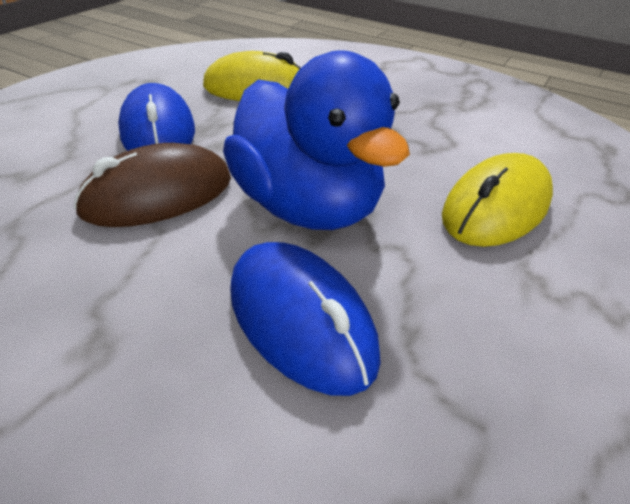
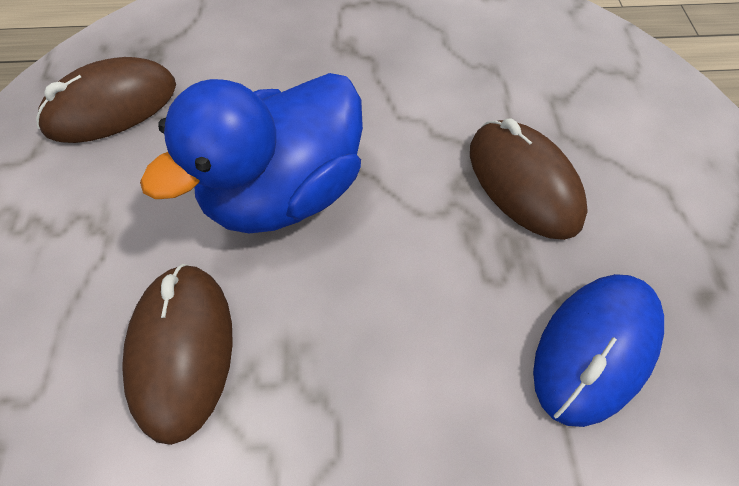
blue mouse: [118,83,195,151] [230,242,381,396] = 2 -> [533,274,664,427] = 1
brown mouse: [73,143,231,227] = 1 -> [36,57,176,143] [122,264,233,445] [470,118,588,240] = 3
yellow mouse: [203,51,301,101] [442,153,553,247] = 2 -> none = 0

